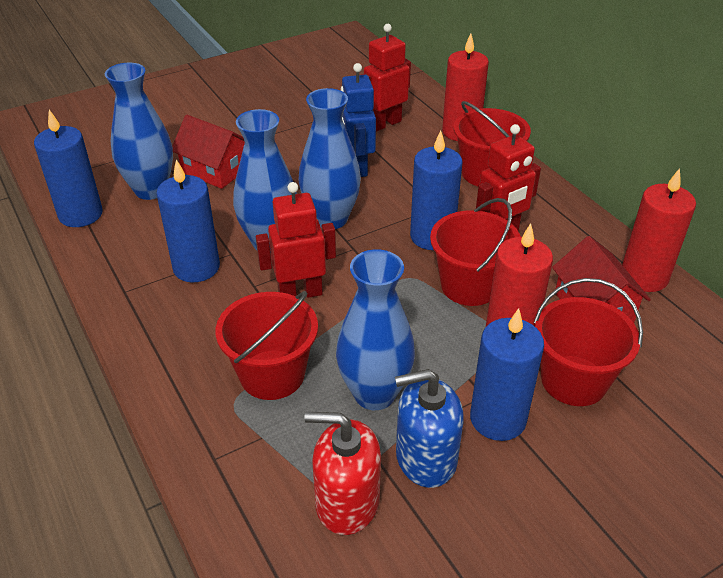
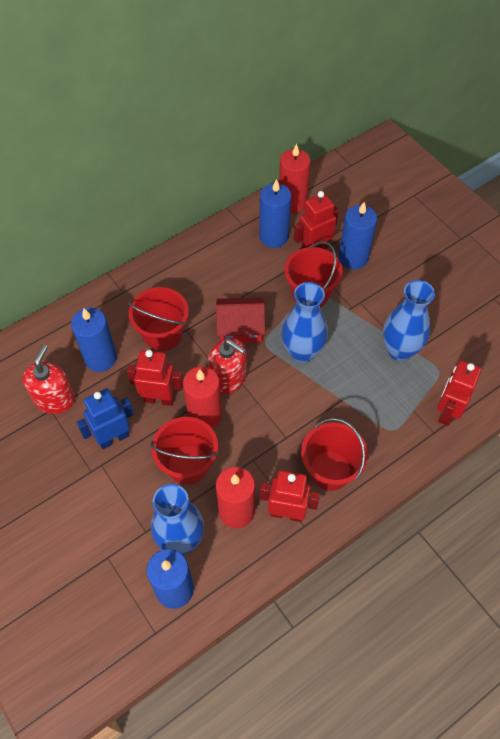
blue soap dispenser: [395,369,464,488] = 1 -> none = 0
blue vase: [105,63,173,200] [233,109,297,253] [298,88,361,229] [336,249,415,410] = 4 -> [151,484,204,554] [282,282,328,363] [383,280,435,361] = 3
red house: [172,115,245,189] [552,236,651,323] = 2 -> [216,297,265,343] = 1
red robot: [256,182,336,298] [361,24,411,131] [476,124,541,230] = 3 -> [127,350,183,406] [260,470,320,522] [294,191,339,249] [437,361,481,426] = 4
red soap dispenser: [304,412,381,535] = 1 -> [22,345,75,414] [208,338,247,394] = 2

